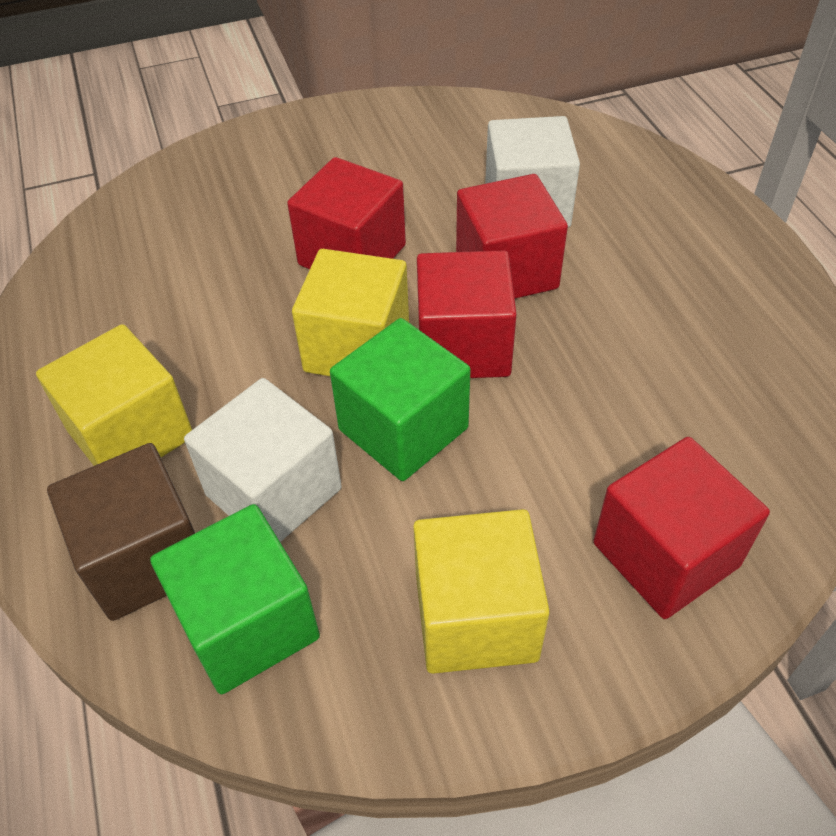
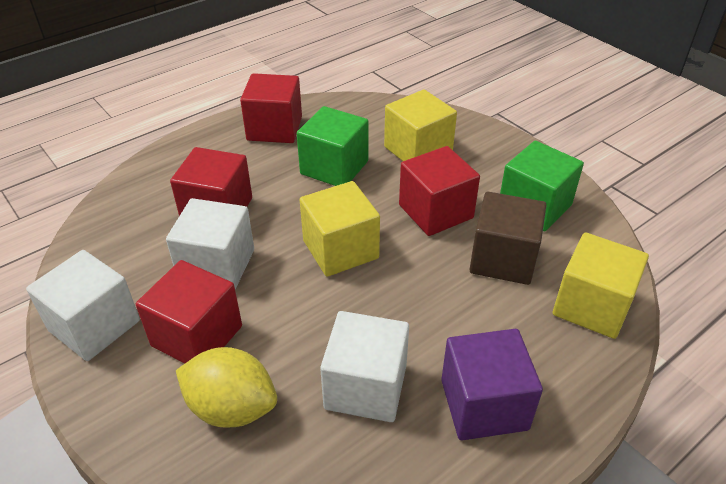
purple cube: none = 0 -> [441,329,543,440] = 1
white cube: [184,378,342,542] [485,116,580,227] = 2 -> [26,250,140,361] [166,198,254,289] [320,311,409,422] = 3
yellow lemon: none = 0 -> [176,347,277,428] = 1

